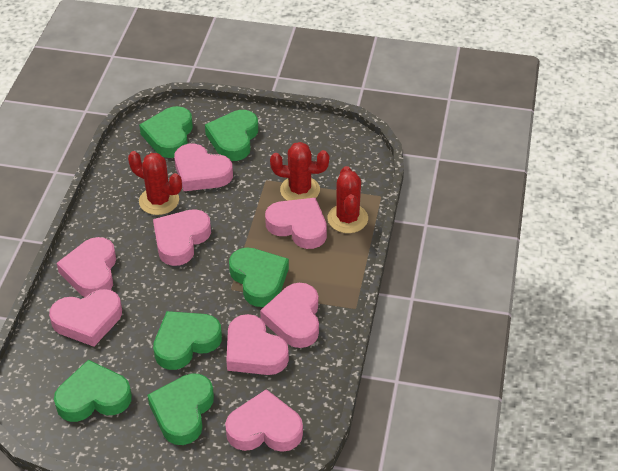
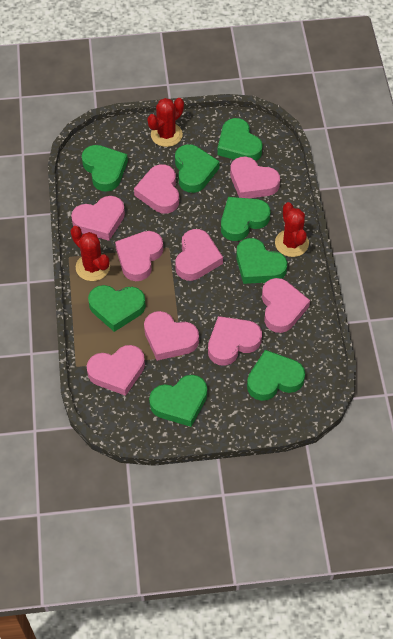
green heart: [54,360,132,422] [139,106,193,158] [147,373,214,445] [153,311,222,370] [205,110,258,161] [229,247,289,307] = 6 -> [82,145,128,192] [88,285,146,332] [149,375,207,427] [175,144,220,193] [217,118,263,161] [221,197,271,241] [236,238,287,284] [247,350,305,401] = 8
pink heart: [49,289,122,347] [57,237,116,297] [153,209,211,266] [174,143,233,191] [225,389,303,452] [226,314,289,375] [260,283,319,348] [265,198,327,249] = 8 -> [71,196,125,241] [87,345,145,396] [115,231,163,281] [134,164,179,214] [144,311,199,361] [175,229,223,281] [208,316,262,366] [230,157,280,198] [262,278,310,333] = 9

